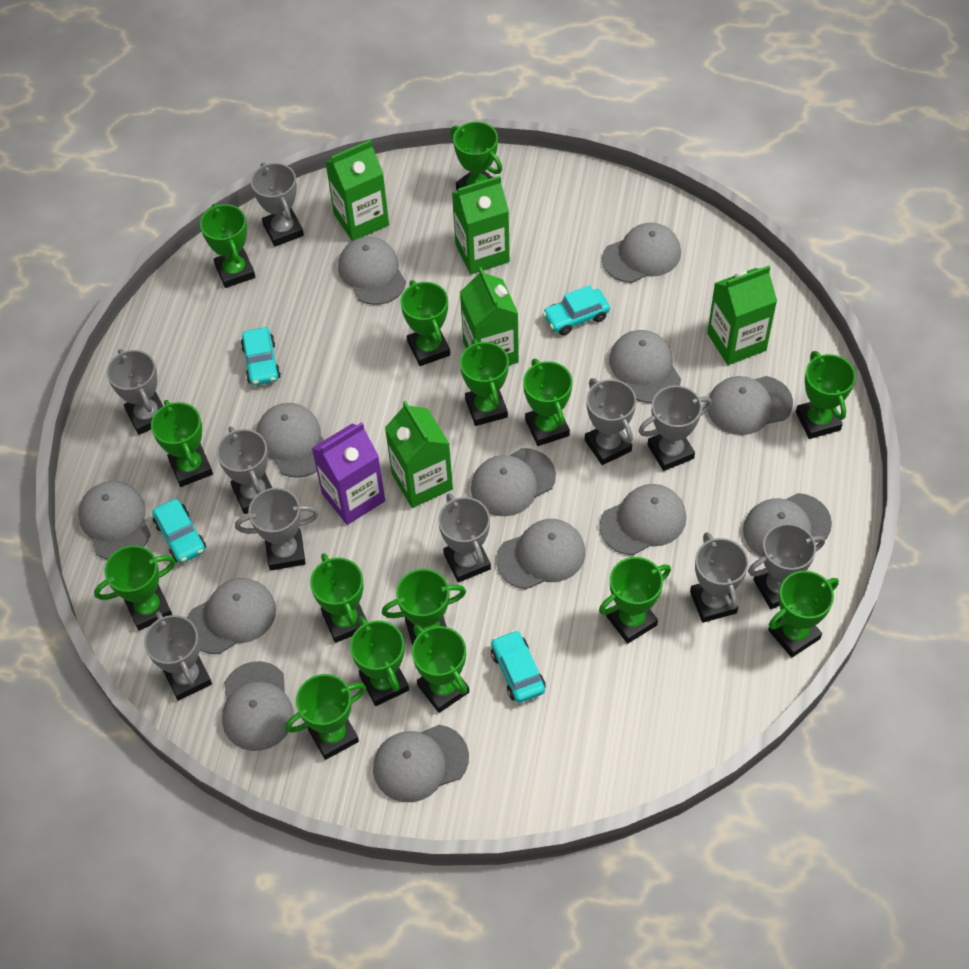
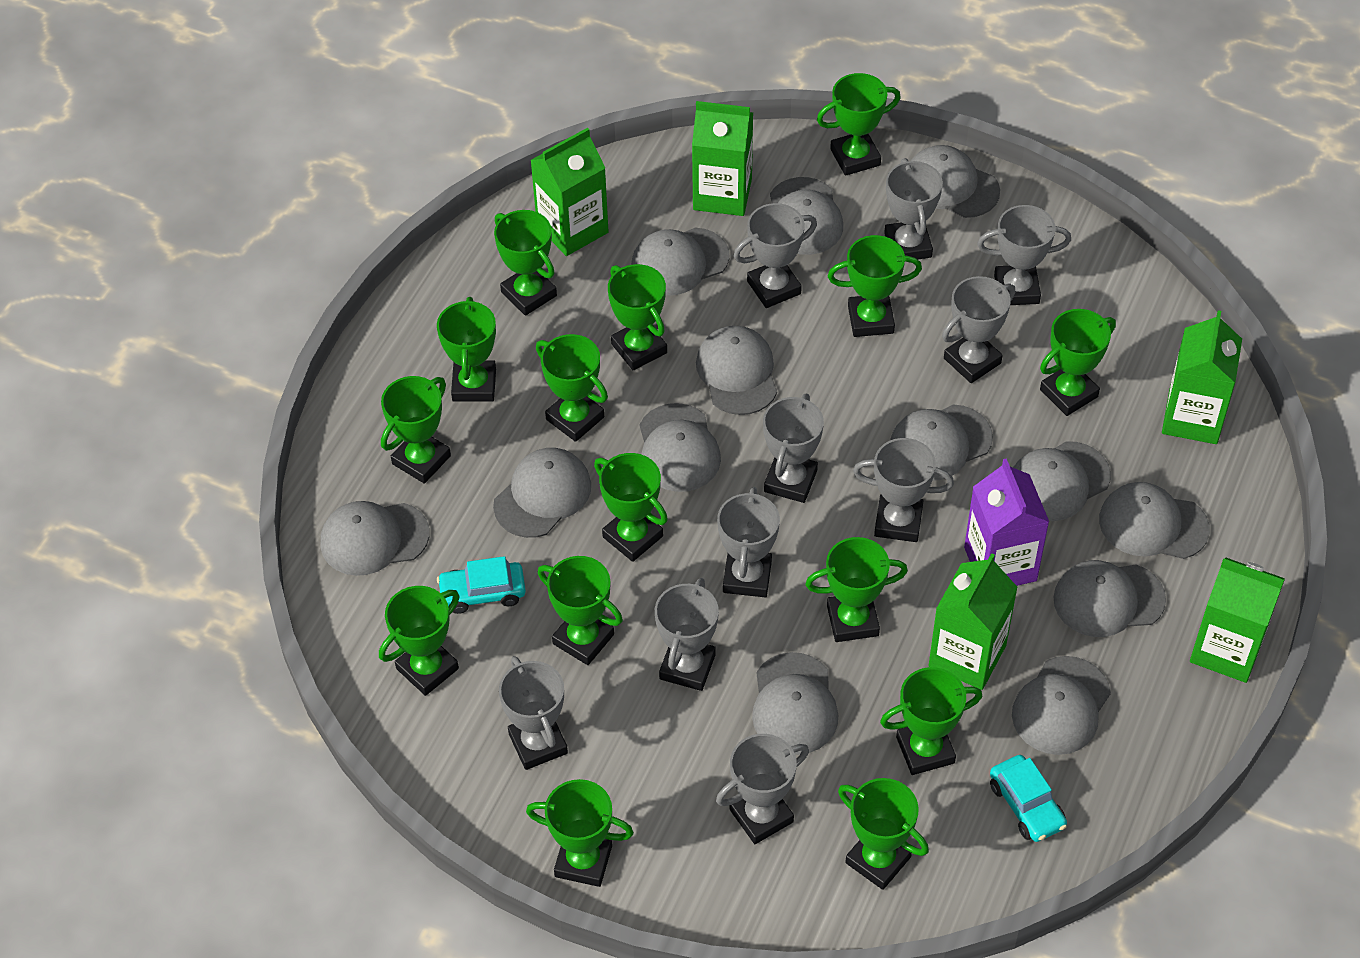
turquoise car: [152,499,206,563] [241,327,281,386] [491,630,546,703] [543,285,610,335] = 4 -> [437,556,526,614] [990,755,1067,842] = 2

